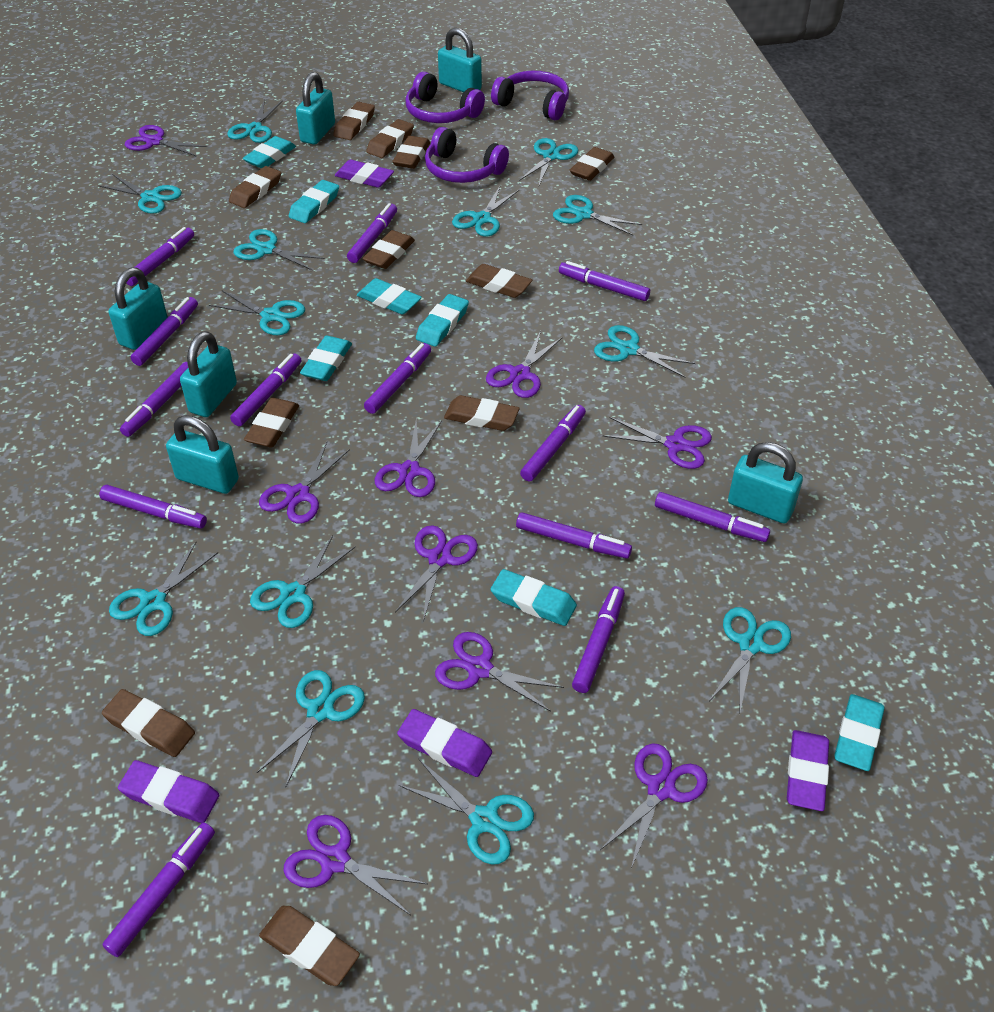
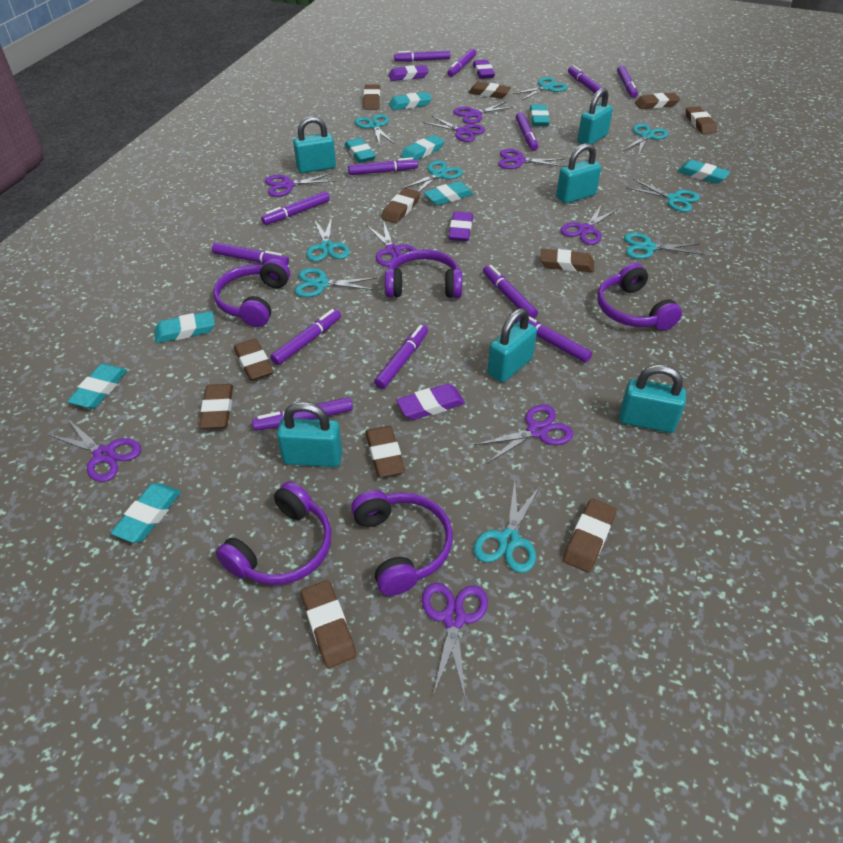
purple headphones: [406,72,485,123] [425,127,509,183] [491,71,569,120] = 3 -> [213,259,290,327] [216,481,331,585] [351,490,453,596] [385,249,462,298] [597,263,682,331] = 5
turquoise eraser: [243,136,296,169] [289,180,339,223] [300,336,352,381] [357,278,422,315] [416,294,469,347] [491,569,577,626] [834,694,885,771] = 7 -> [67,364,127,408] [111,483,181,543] [154,311,215,343] [345,138,376,163] [389,92,432,110] [401,135,444,160] [423,181,473,205] [530,105,550,126] [677,160,730,184] = 9
turquoise scissors: [98,174,182,214] [109,542,218,636] [209,291,305,335] [227,99,283,143] [233,229,325,271] [250,536,355,628] [257,670,365,786] [399,759,534,865] [452,186,519,236] [519,138,578,185] [553,195,642,235] [594,325,696,378] [709,607,791,711] = 13 -> [295,268,377,297] [306,217,350,262] [355,114,395,146] [401,160,463,192] [474,481,541,573] [513,77,567,100] [623,123,668,156] [624,232,703,259] [627,179,700,212] = 9

